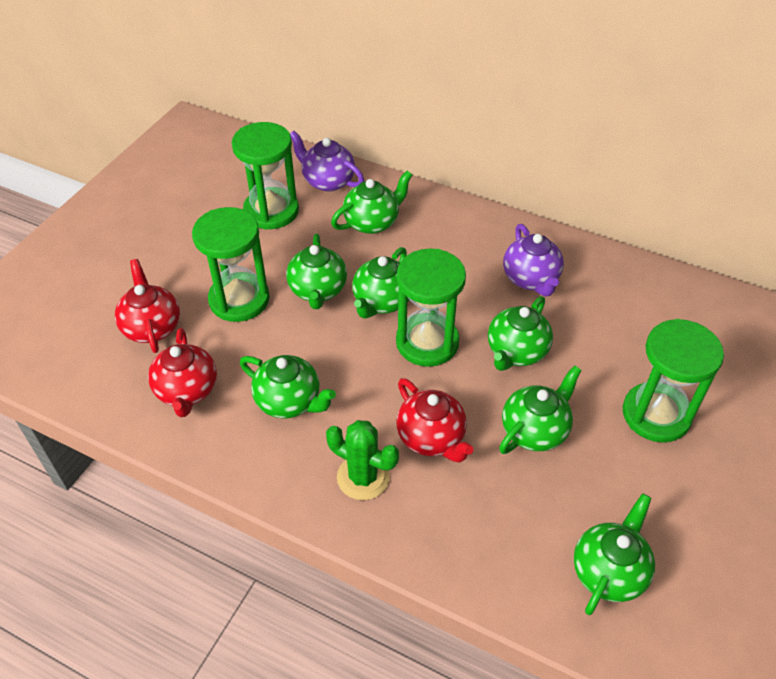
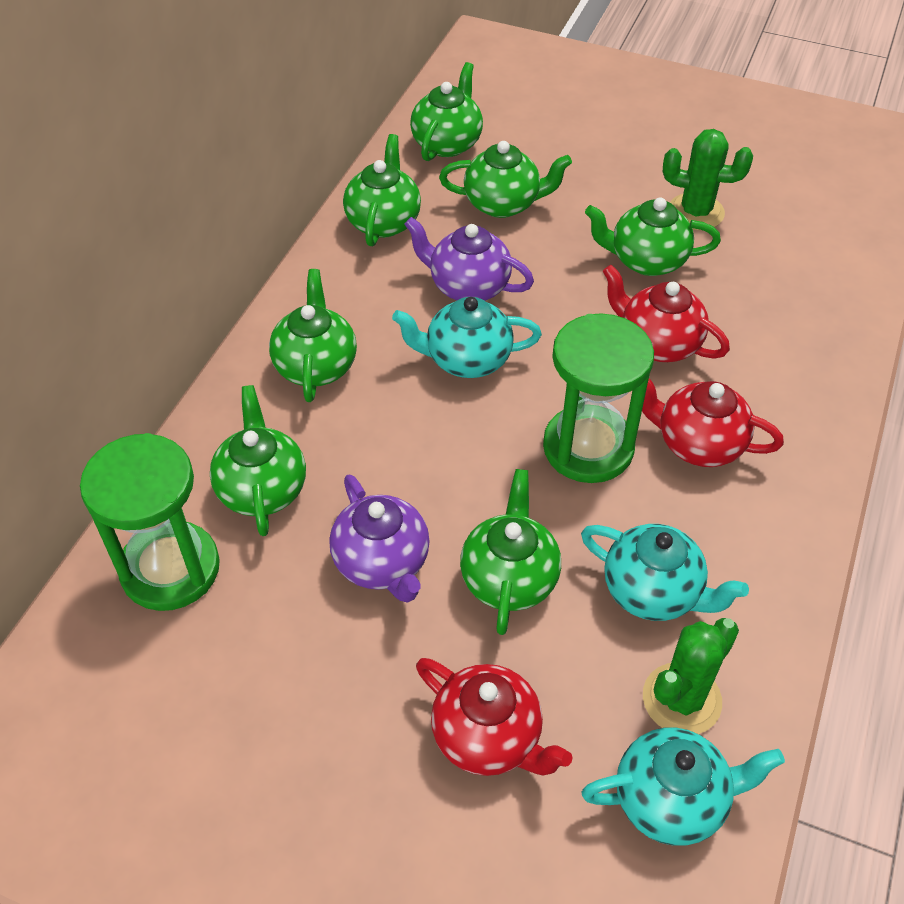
green cactus: [326,420,399,500] = 1 -> [643,618,739,734] [663,129,753,230] = 2
green hourglass: [192,207,270,322] [232,122,299,230] [396,249,466,367] [623,319,724,443] = 4 -> [80,433,220,611] [543,313,654,483] = 2
turquoise teapot: none = 0 -> [392,297,542,378] [581,524,749,621] [581,727,785,846] = 3

